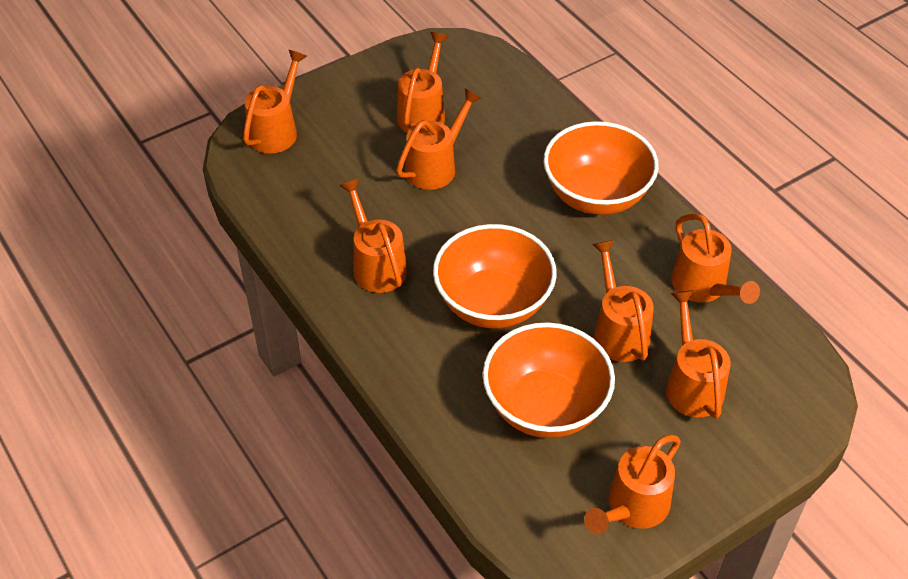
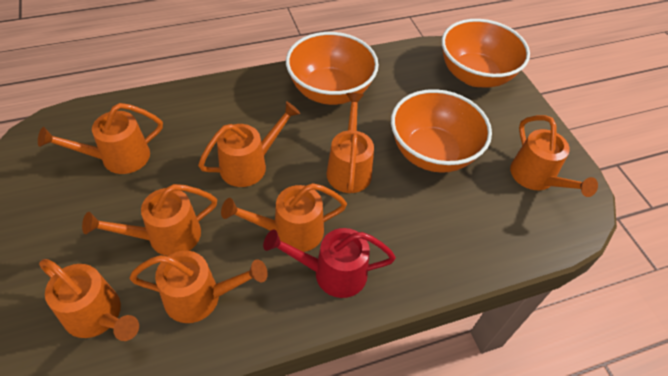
red watering can: none = 0 -> [263,228,396,298] = 1

